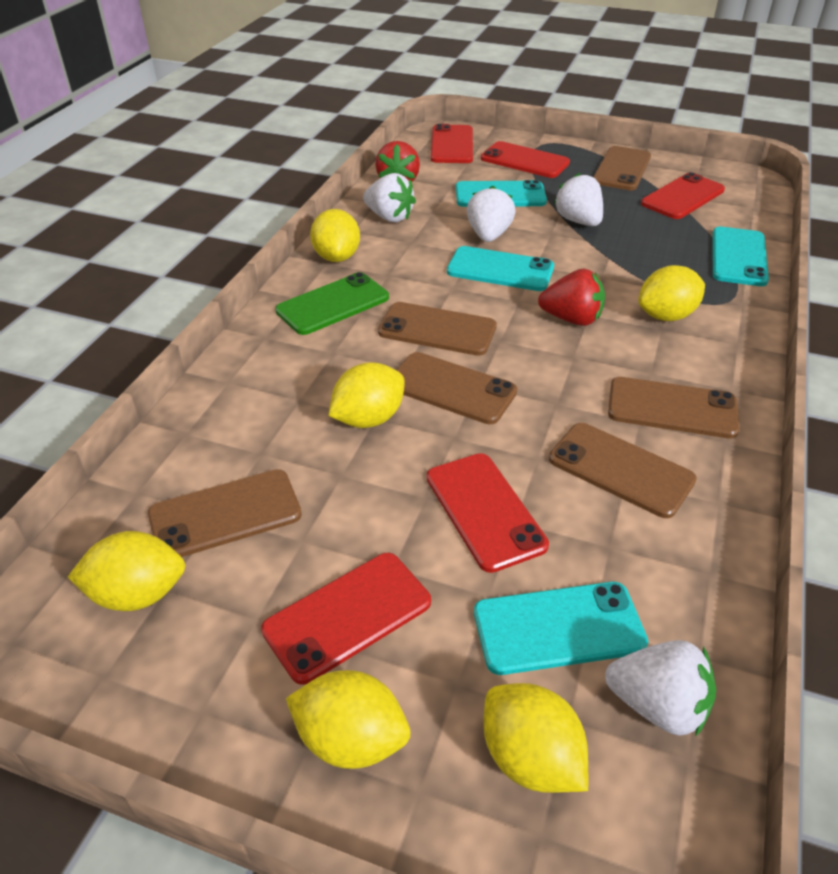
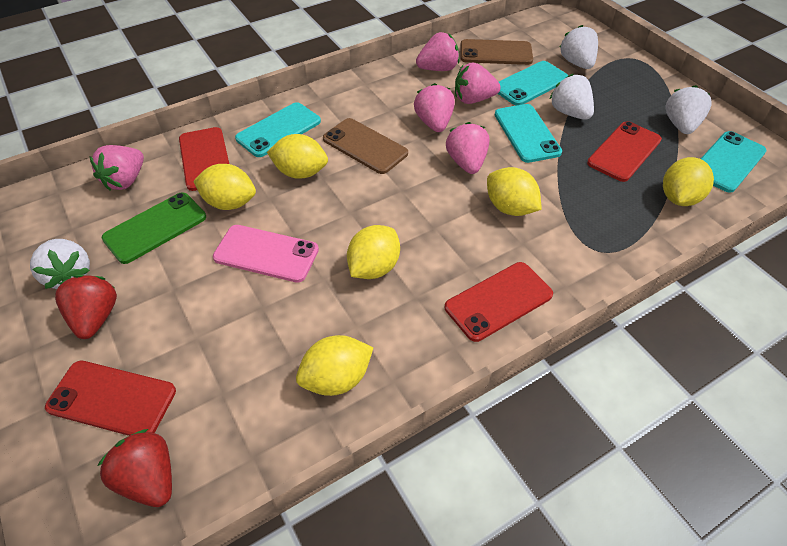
brown phone: [148,469,302,557] [378,302,497,356] [396,352,517,424] [549,423,697,518] [593,146,651,190] [608,377,739,438] = 6 -> [323,118,408,174] [460,39,533,65] = 2
pink phone: none = 0 -> [213,225,319,283] = 1
pink strawberry: none = 0 -> [90,145,144,190] [414,83,455,132] [416,32,460,71] [446,122,490,174] [455,62,501,104] = 5
red phone: [261,553,431,685] [427,453,549,573] [431,124,473,163] [481,141,570,178] [641,172,725,219] = 5 -> [45,361,176,436] [179,127,229,191] [445,262,553,342] [587,121,662,182] = 4

